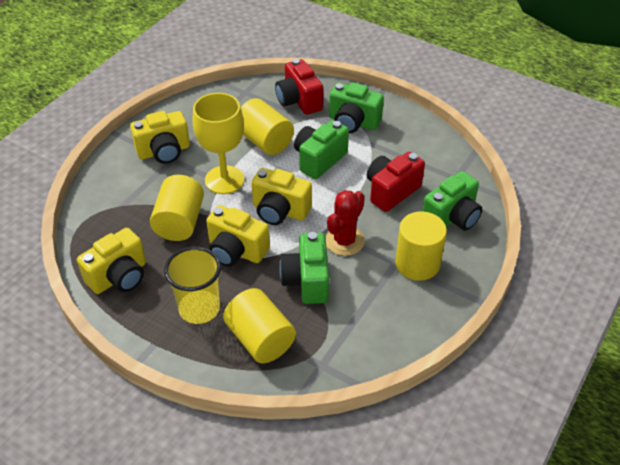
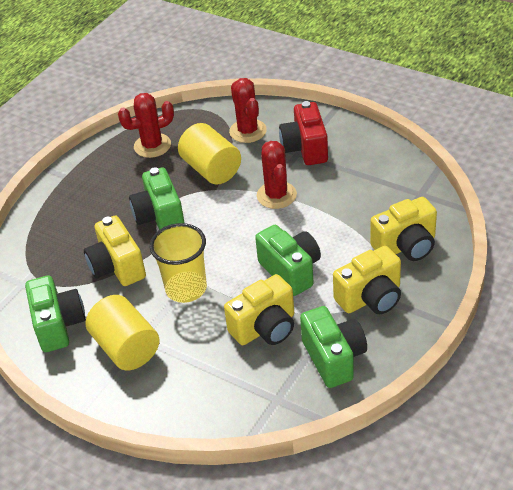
red cactus: [325,190,365,256] = 1 -> [118,93,174,158] [229,78,267,143] [257,141,297,209] = 3
red camera: [275,59,323,115] [367,152,425,212] = 2 -> [279,101,328,165] = 1
yellow cylinder: [150,175,204,241] [223,288,296,363] [241,98,294,155] [395,211,447,281] = 4 -> [86,295,160,370] [178,123,241,184] = 2
yellow goblet: [192,93,244,194] = 1 -> none = 0

